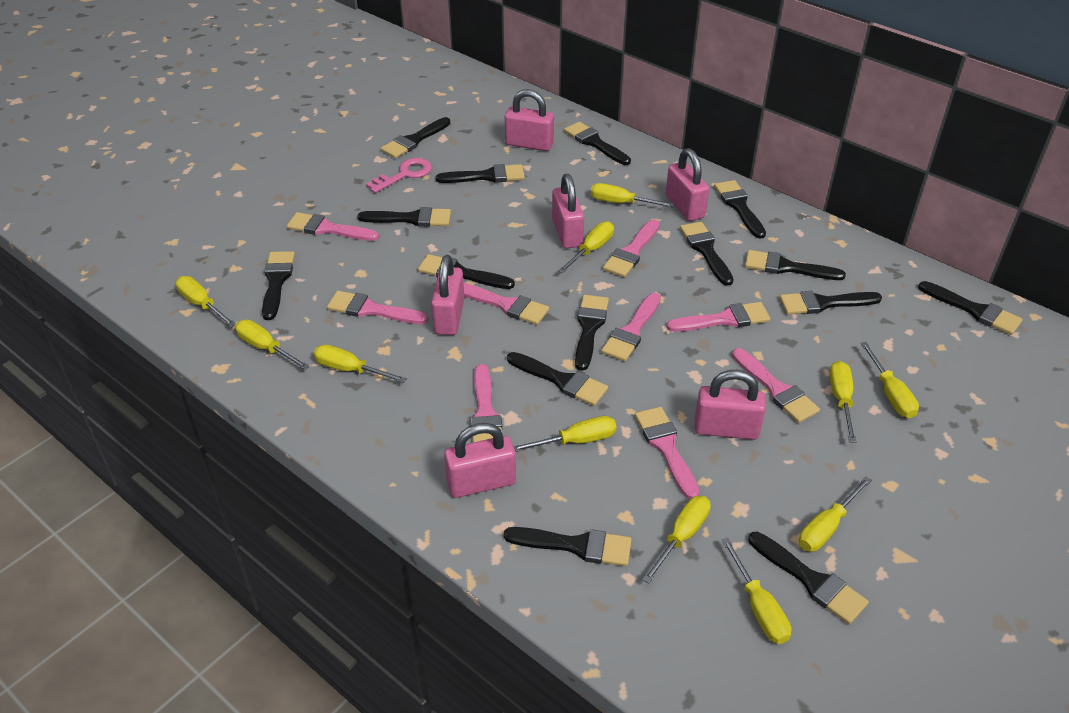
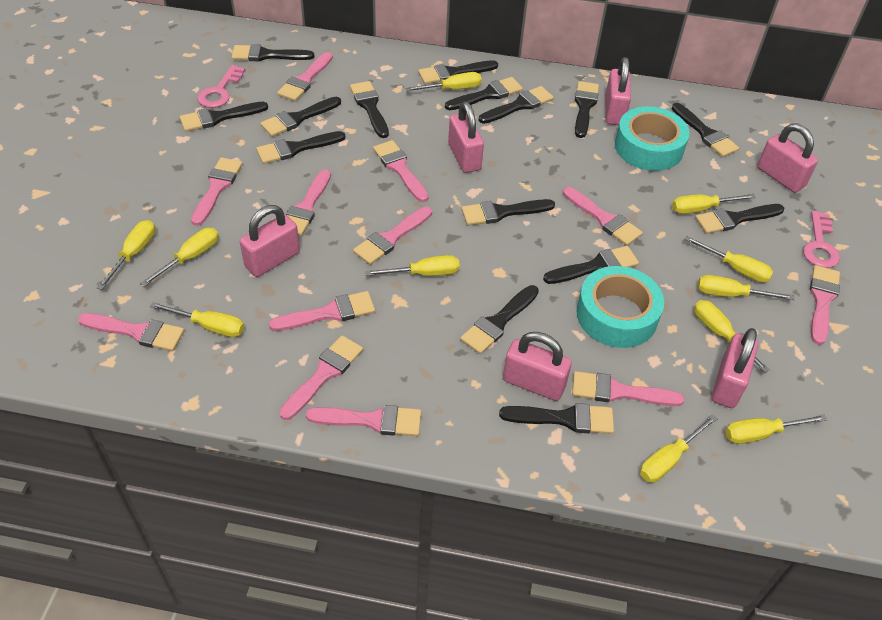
pink brush: [287,212,379,241] [327,291,428,324] [464,283,549,325] [470,364,502,442] [601,293,661,361] [603,219,660,277] [635,407,700,499] [667,302,770,332] [732,348,820,423] = 9 -> [78,313,184,351] [191,157,243,226] [269,291,375,331] [277,52,333,101] [279,335,363,420] [286,169,331,236] [305,405,421,436] [353,207,432,265] [373,140,429,202] [563,187,643,246] [572,371,684,406] [810,265,840,345] = 12
pink key: [366,158,432,193] = 1 -> [197,65,245,108] [803,211,840,268] = 2
turquoise tape: none = 0 -> [577,266,664,348] [615,106,690,171] = 2

